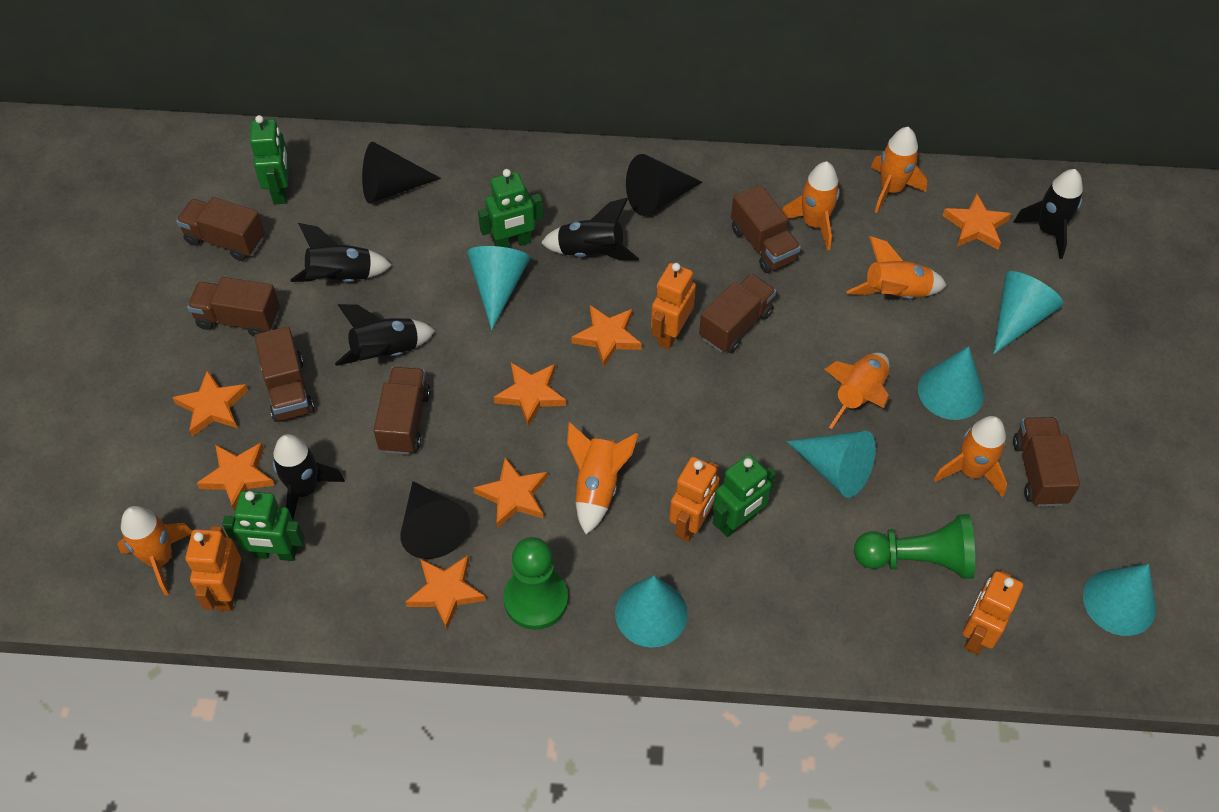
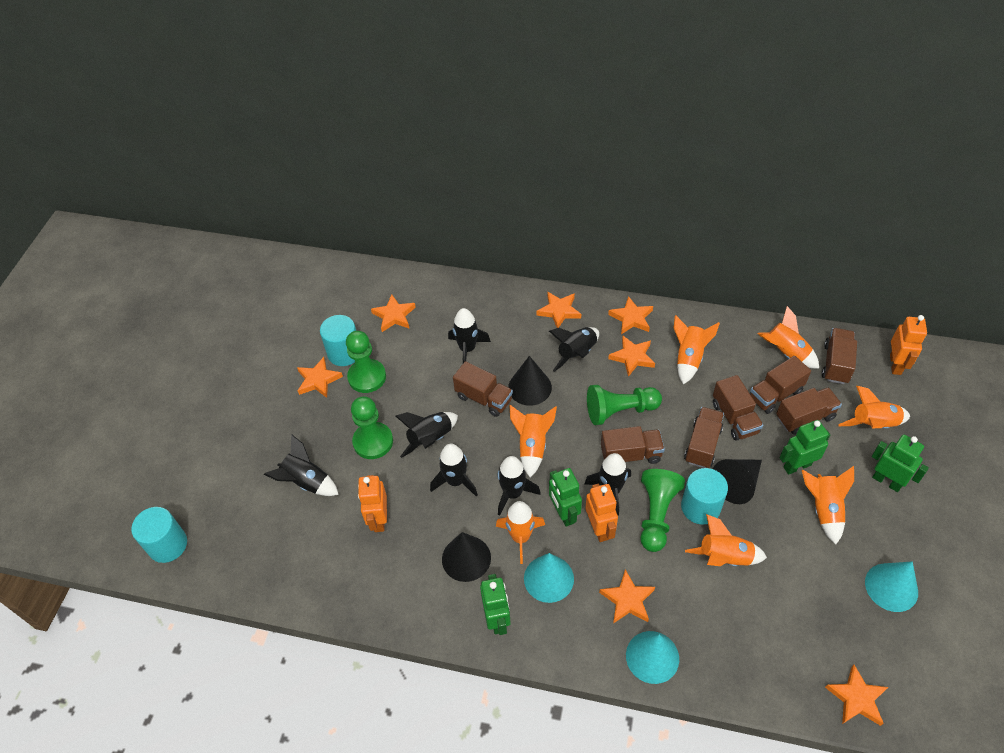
black rocket: [273,434,345,519] [290,223,392,282] [335,304,435,366] [541,198,639,261] [1013,169,1083,259] = 5 -> [264,435,339,496] [396,412,458,458] [430,444,478,496] [448,308,491,363] [498,456,541,515] [549,327,599,372] [585,453,631,515] = 7
green pawn: [504,537,568,630] [854,514,975,579] = 2 -> [346,331,386,393] [351,396,393,459] [587,385,662,425] [640,469,685,552] = 4
orange robot: [186,526,241,611] [651,263,696,350] [669,457,719,542] [963,571,1023,655] = 4 -> [358,475,387,532] [586,484,618,542] [890,315,927,375] = 3
turquoise cone: [467,246,530,330] [615,576,688,648] [787,431,876,498] [918,346,984,420] [994,271,1064,354] [1083,564,1156,636] = 6 -> [524,553,574,603] [626,631,679,684] [865,562,918,612] = 3
turquoise cylinder: none = 0 -> [131,507,187,563] [320,315,356,366] [681,468,728,525] = 3

